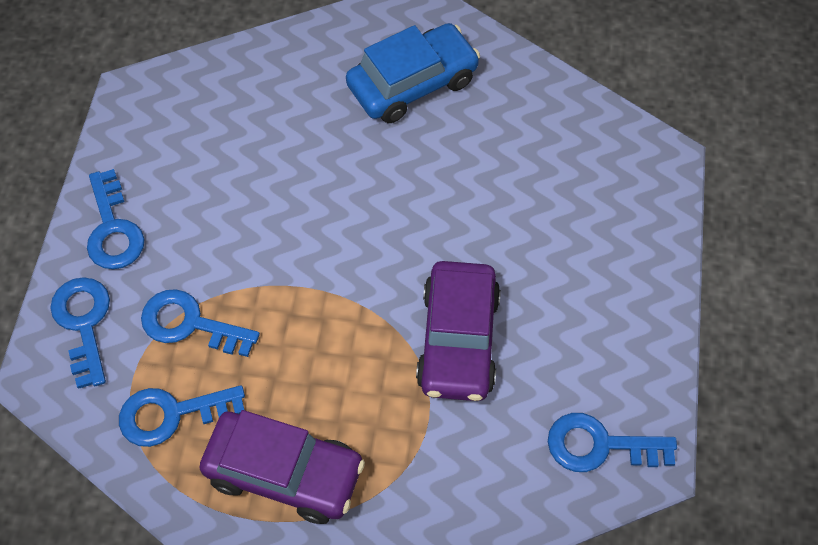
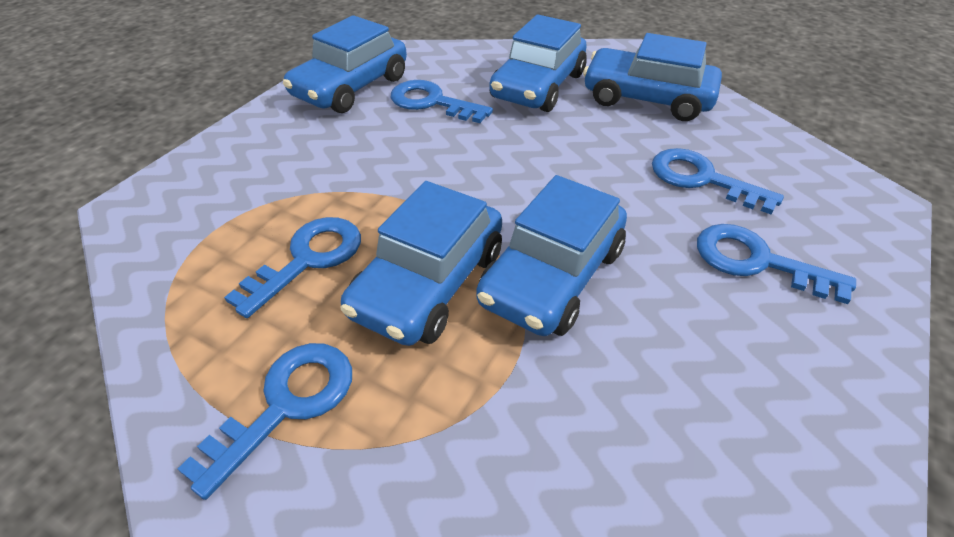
blue car: [346,23,480,123] = 1 -> [283,15,407,113] [341,181,502,346] [476,175,627,336] [489,15,587,112] [583,33,722,121] = 5
purple car: [200,410,365,524] [416,261,501,401] = 2 -> none = 0

